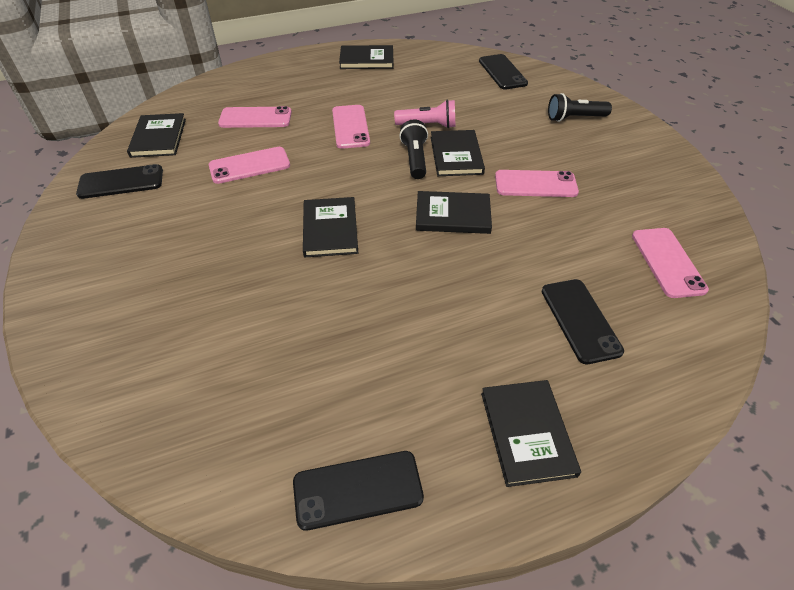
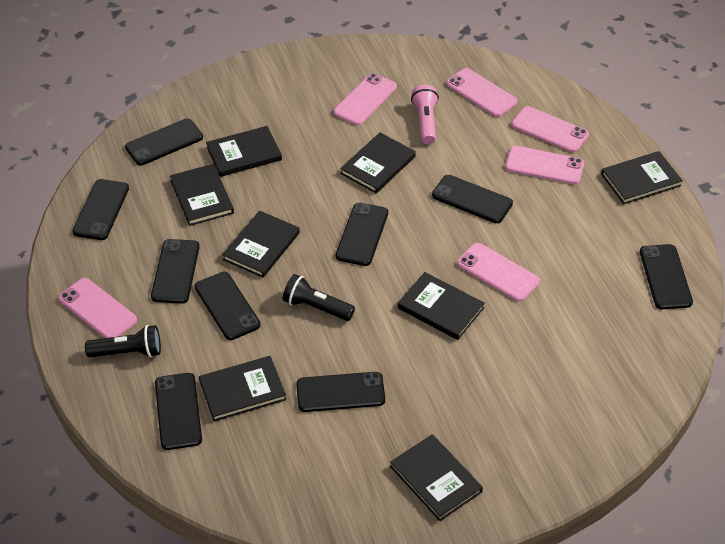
black book: [127,113,186,158] [303,197,358,257] [339,45,394,69] [416,191,492,234] [431,130,485,176] [481,380,581,487] = 6 -> [170,164,234,226] [199,356,286,422] [206,126,282,177] [222,211,300,278] [340,132,416,193] [390,434,483,521] [398,272,485,340] [601,151,683,204] = 8
black phone: [76,164,163,199] [293,451,424,531] [479,54,528,90] [542,279,624,364] = 4 -> [72,179,129,240] [125,118,203,165] [151,239,200,304] [155,373,202,450] [195,272,261,340] [296,372,385,412] [336,203,388,266] [432,175,513,223] [640,244,693,309] = 9
pink phone: [209,147,290,184] [218,106,292,128] [332,105,370,149] [495,170,579,197] [632,228,709,298] = 5 -> [58,278,137,338] [334,73,397,125] [446,68,517,117] [457,243,540,301] [505,146,584,184] [512,106,589,152] = 6

